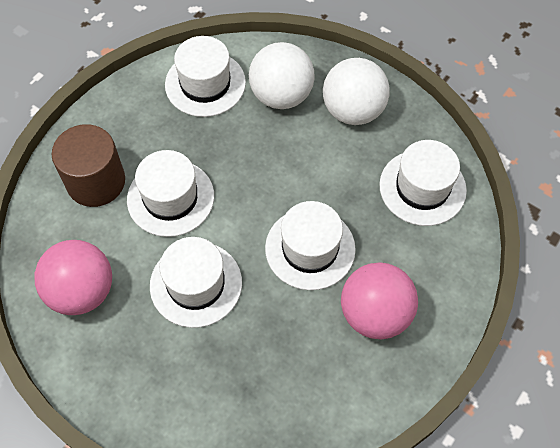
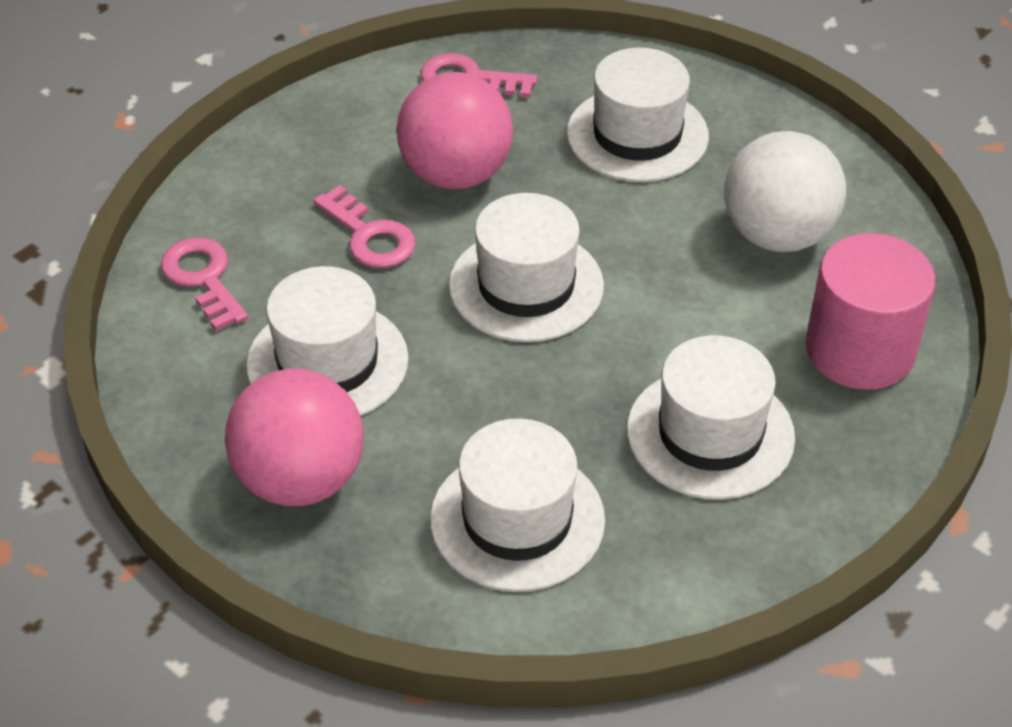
brown cylinder: [52,124,125,207] = 1 -> none = 0
pink cylinder: none = 0 -> [805,233,936,390] = 1
pink key: none = 0 -> [161,237,248,331] [314,185,416,268] [421,53,537,98] = 3
white ball: [249,42,315,109] [323,58,390,125] = 2 -> [724,131,846,252] = 1

